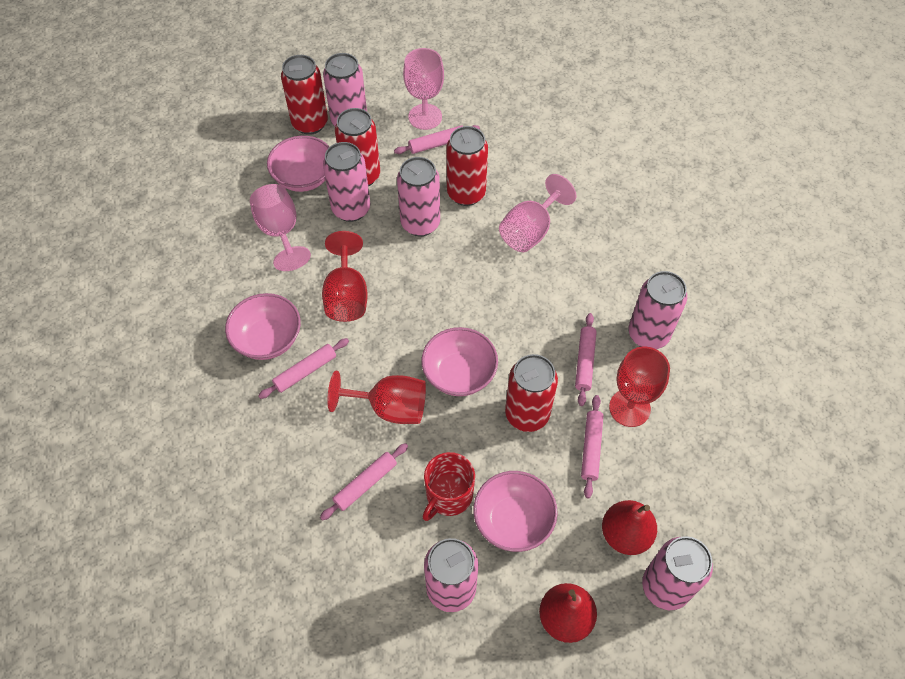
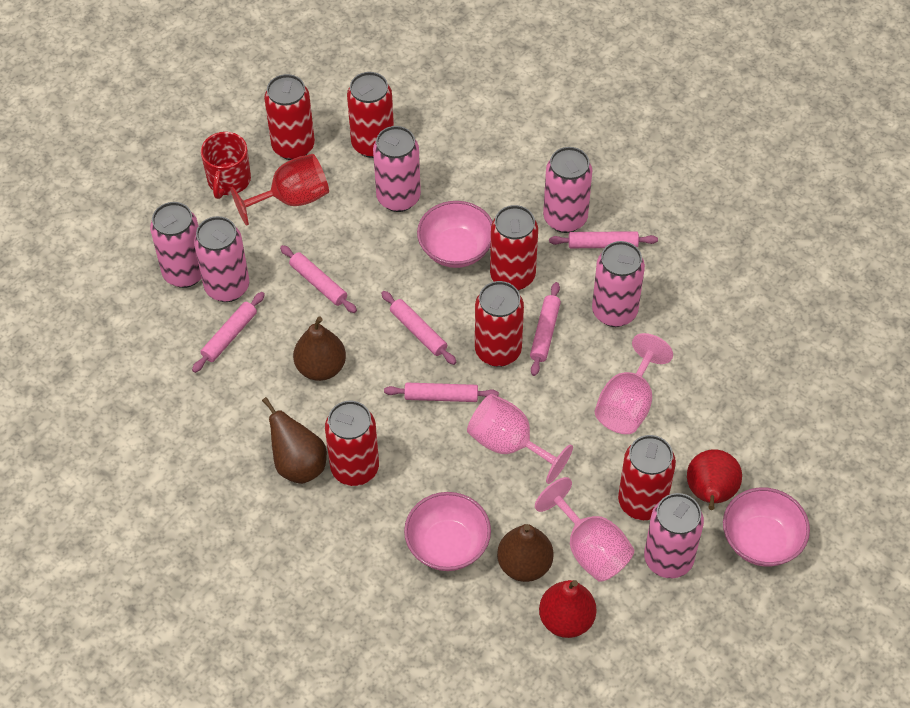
brown pear: none = 0 -> [262,397,327,484] [293,316,346,381] [497,524,553,582] = 3
pink bowl: [225,293,301,360] [267,136,329,192] [421,327,498,396] [473,471,558,552] = 4 -> [404,492,491,571] [417,201,493,268] [723,487,810,567] = 3
pink rolling pin: [258,338,349,399] [320,443,408,521] [394,125,480,154] [575,313,597,406] [581,395,604,498] = 5 -> [192,292,265,373] [280,245,357,313] [381,291,457,365] [384,383,499,402] [530,282,561,376] [549,231,658,248] = 6
red can: [281,55,328,135] [335,108,380,186] [447,126,488,206] [505,354,558,432] = 4 -> [264,74,315,160] [325,401,379,486] [347,72,394,158] [475,281,524,367] [490,205,538,291] [618,435,676,520] = 6
red goblet: [322,231,368,322] [327,371,426,424] [609,347,670,427] = 3 -> [230,154,329,226] = 1

